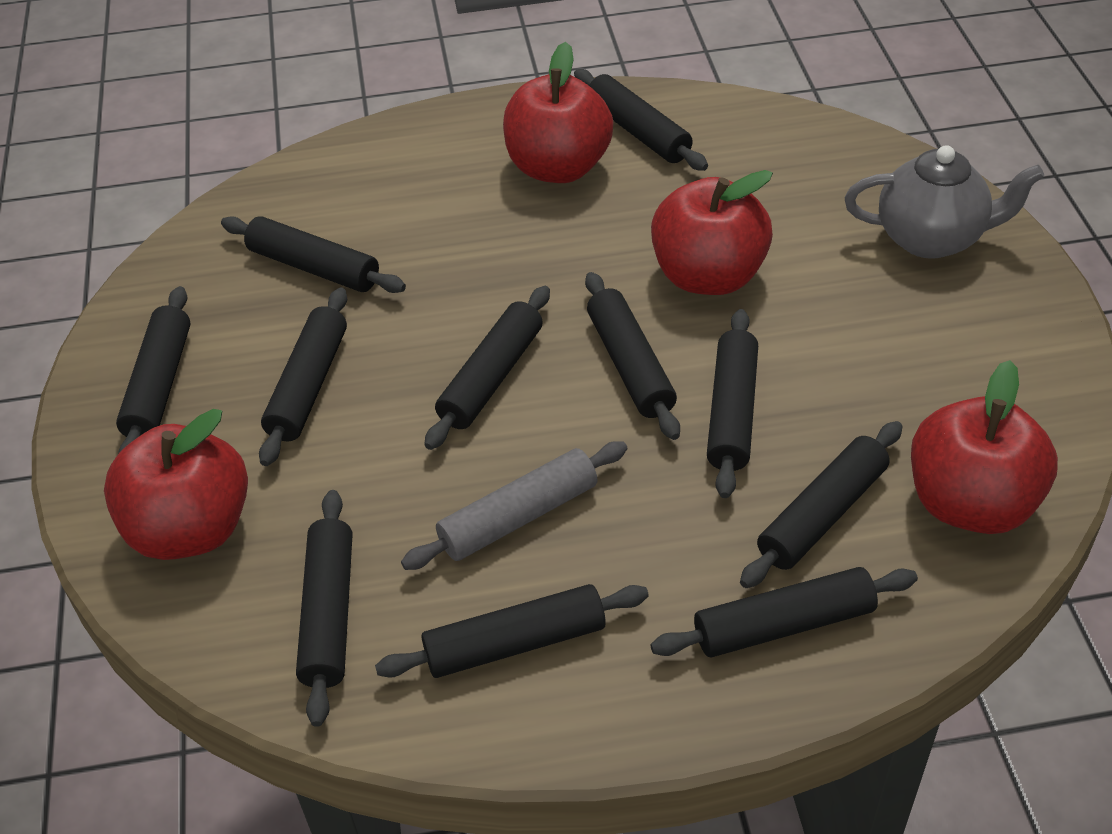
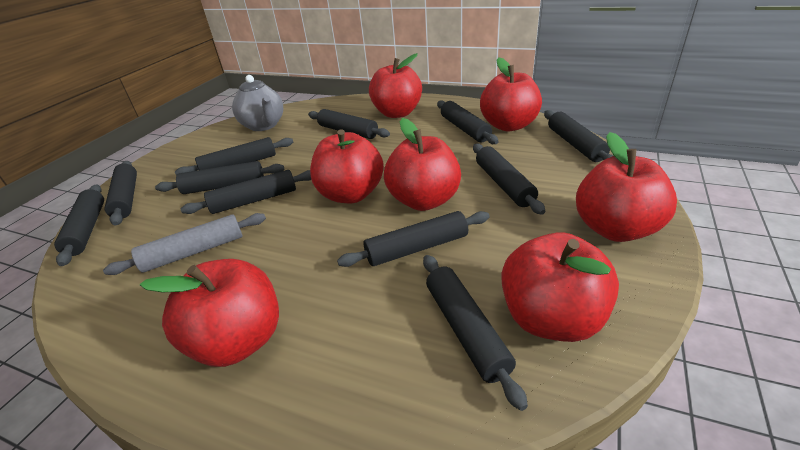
red apple: [104,409,248,560] [503,42,613,183] [651,170,773,295] [911,360,1058,534] = 4 -> [140,259,279,367] [310,129,384,203] [369,53,422,118] [384,118,461,211] [480,57,542,132] [501,232,619,342] [576,132,677,242] = 7

